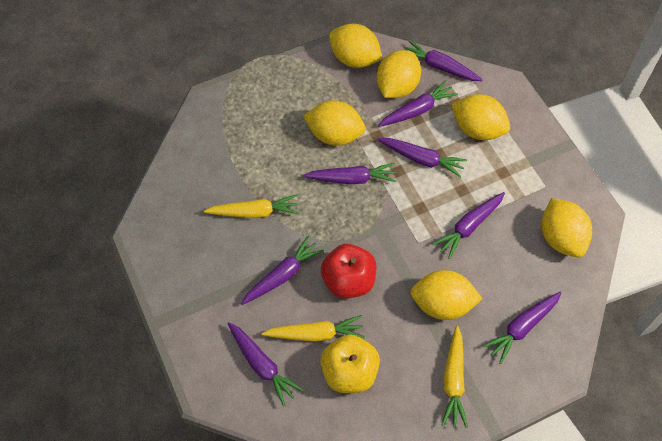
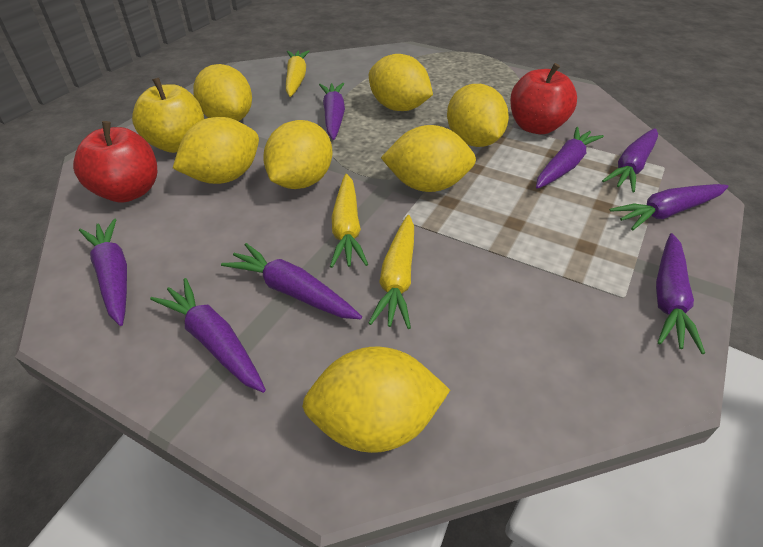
red apple: [321,244,376,299] = 1 -> [73,121,157,203] [510,63,577,134] = 2
yellow lemon: [303,101,366,146] [329,24,383,68] [377,50,421,98] [410,270,483,320] [451,94,510,140] [542,198,592,257] = 6 -> [173,117,259,184] [193,64,252,121] [263,120,333,189] [302,347,450,453] [369,54,433,111] [381,125,476,192] [447,84,509,147] = 7

